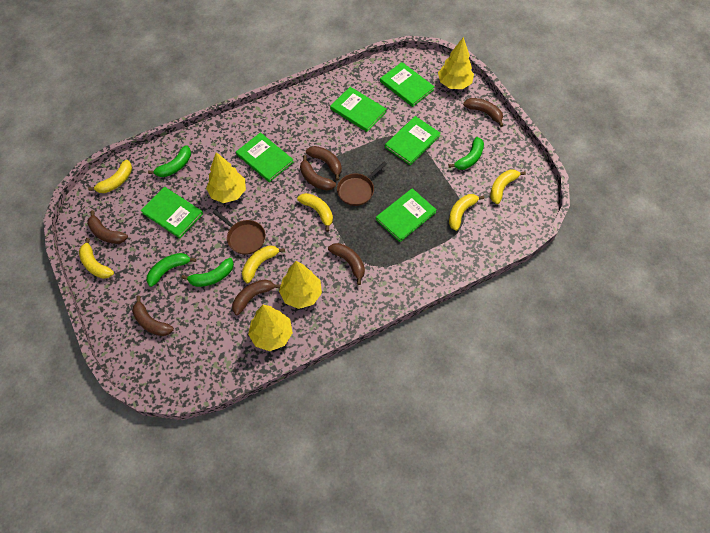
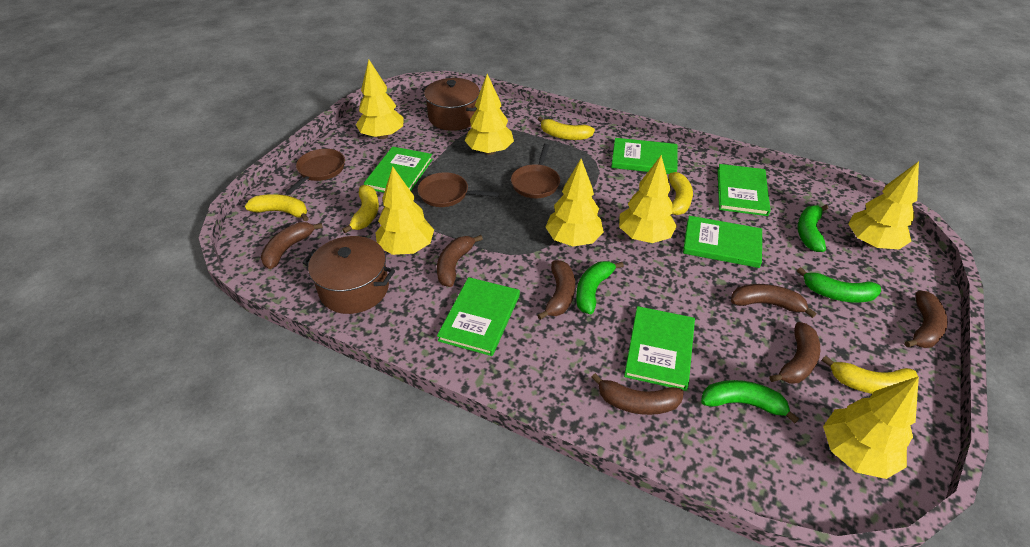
brown pan: [212,210,266,255] [337,161,387,206] = 2 -> [285,149,345,195] [418,172,499,207] [511,144,560,198] = 3
brown pot: none = 0 -> [303,236,395,314] [422,78,480,131] = 2
yellow banana: [79,238,114,279] [88,160,132,193] [242,246,285,283] [297,193,333,232] [449,194,484,231] [490,169,526,204] = 6 -> [245,194,309,222] [342,185,379,233] [538,116,595,140] [668,172,693,215] [822,356,918,394] = 5
yellow tree: [206,152,246,203] [248,305,293,351] [279,261,322,309] [438,37,474,89] = 4 -> [356,59,404,139] [375,166,434,255] [464,74,514,155] [545,159,604,247] [619,155,677,243] [823,376,919,479] [848,161,919,249] = 7

